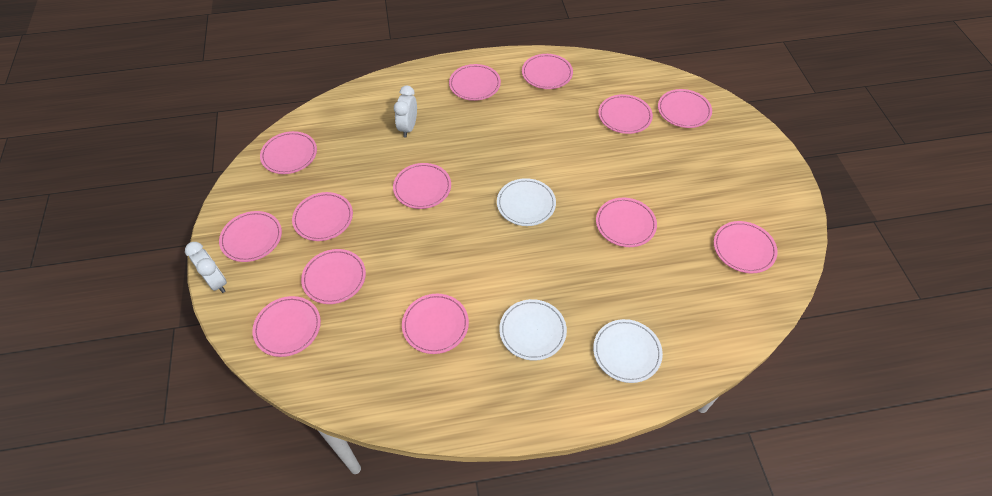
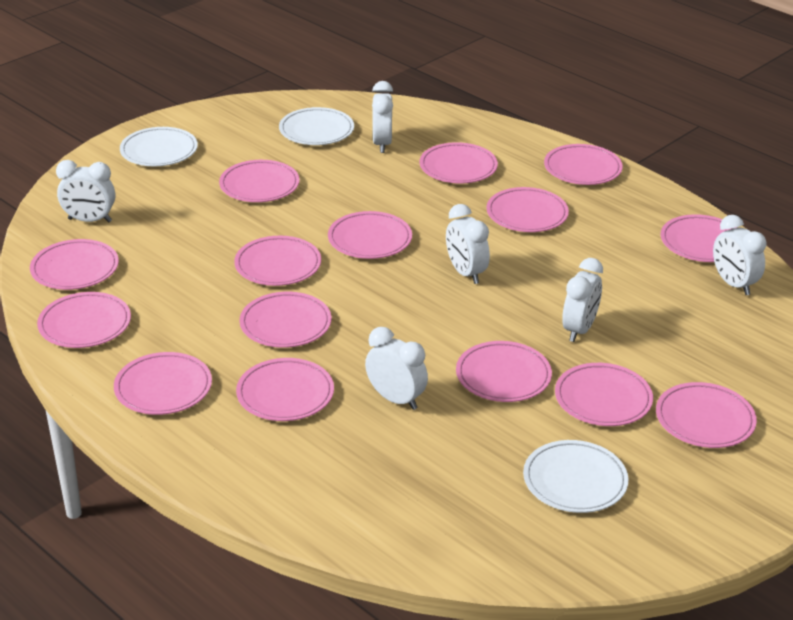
pink plate: [219,211,282,262] [252,296,321,357] [260,131,317,174] [292,192,353,241] [301,249,366,304] [393,163,451,209] [402,294,469,354] [449,64,501,101] [522,54,573,89] [596,198,657,247] [598,94,653,134] [658,89,712,128] [714,221,778,273] = 13 -> [30,239,119,290] [37,292,131,348] [114,352,212,415] [219,160,300,202] [234,236,321,286] [236,358,334,421] [239,292,331,348] [328,211,412,259] [420,142,498,183] [456,341,552,402] [486,187,569,232] [544,144,623,185] [555,363,653,426] [656,382,757,448] [661,214,737,262] = 15
white clock: [185,242,227,293] [394,86,417,137] = 2 -> [56,160,115,222] [365,327,428,410] [372,81,393,153] [446,204,490,284] [562,258,603,342] [713,215,767,295] = 6

